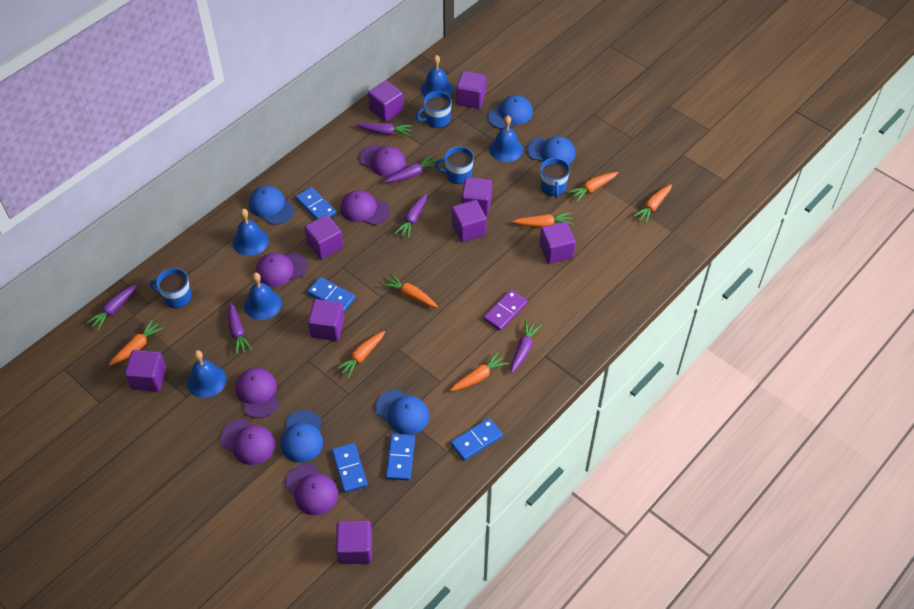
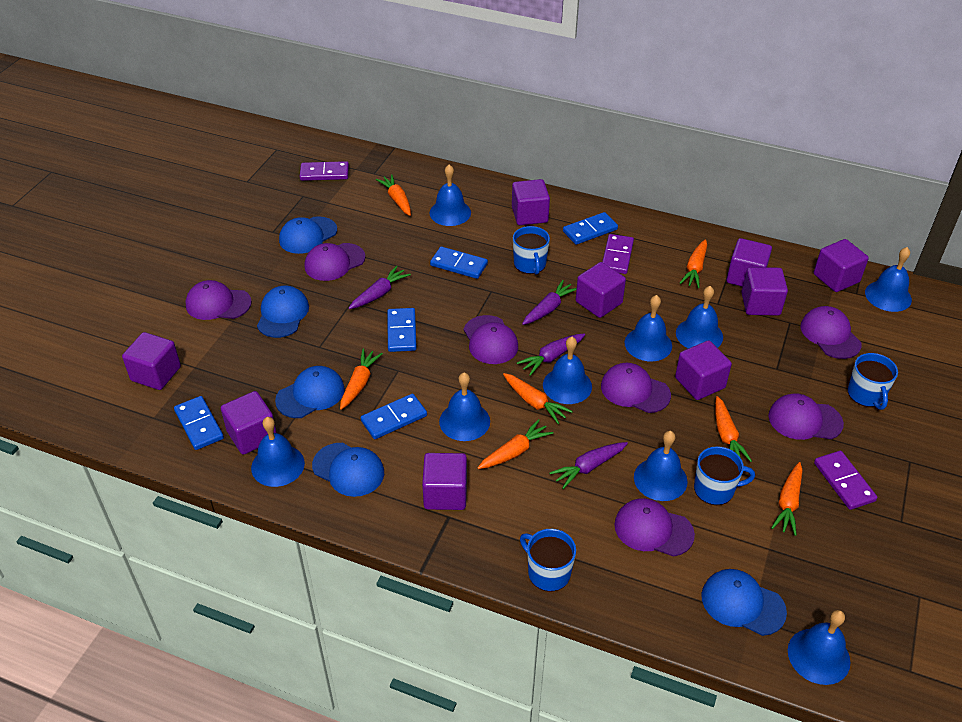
blue bell: [187,350,227,398] [233,209,269,256] [244,273,282,320] [421,55,453,97] [489,115,523,162] = 5 -> [251,417,305,487] [429,164,471,226] [439,372,490,441] [543,337,592,404] [624,295,672,361] [634,431,688,501] [676,286,723,349] [788,610,851,685] [865,247,912,312] = 9
purple cap: [220,419,275,465] [235,368,280,418] [256,252,308,287] [285,464,338,515] [340,190,390,225] [359,144,406,177] = 6 -> [185,280,252,320] [304,243,365,281] [464,315,518,364] [601,363,671,413] [614,498,695,557] [768,394,844,440] [800,306,862,359] = 7
purple carrot: [86,284,137,331] [228,302,252,355] [356,123,412,136] [385,155,439,183] [394,193,427,239] [511,320,541,373] = 6 -> [349,266,411,309] [517,333,585,376] [522,280,577,325] [549,442,628,489] = 4
purple domino: [483,290,528,331] = 1 -> [300,161,349,181] [602,234,634,274] [814,451,877,510] = 3

